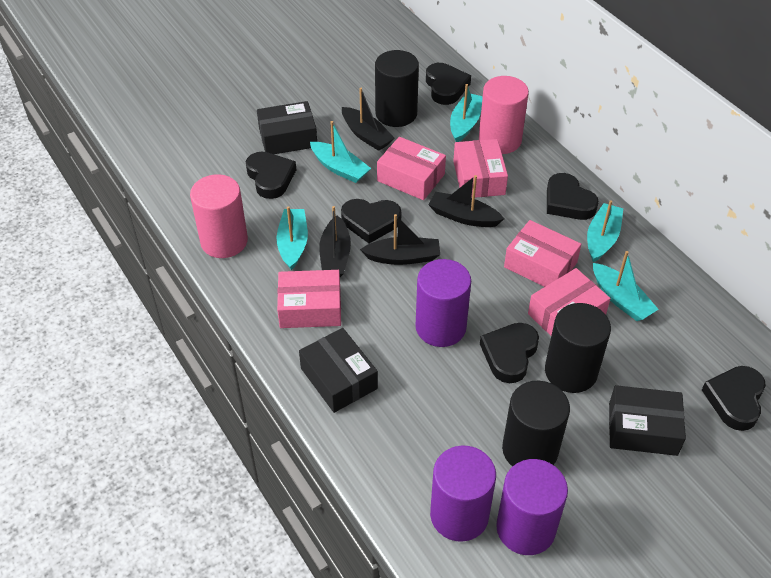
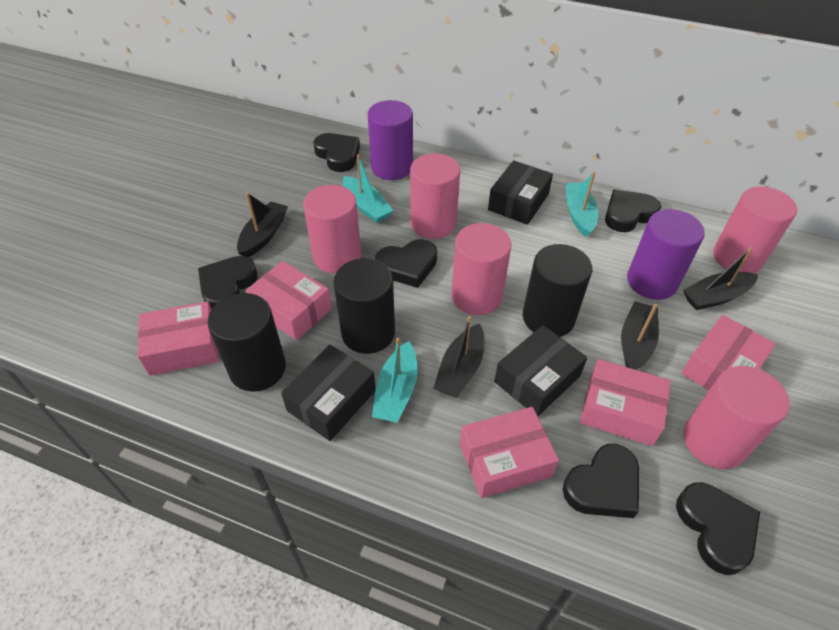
pink cylinder: [190,174,248,258] [479,76,529,154] = 2 -> [303,185,361,273] [410,154,460,239] [451,223,511,315] [684,366,789,469] [713,186,797,273] = 5
purple cylinder: [416,259,471,347] [430,445,496,542] [496,459,568,555] = 3 -> [368,100,413,180] [627,209,704,300] = 2
turquoise boat: [276,206,308,270] [310,121,371,183] [450,84,483,142] [587,200,623,263] [593,251,659,321] = 5 -> [343,154,393,223] [372,338,417,423] [566,172,598,237] = 3

